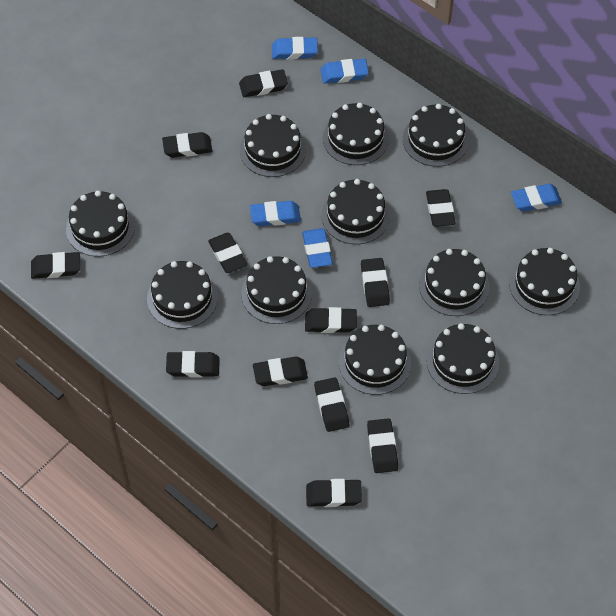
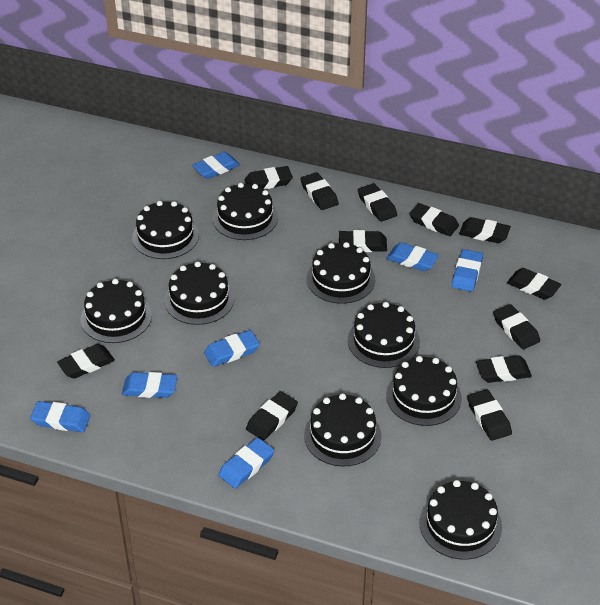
black cake: [66,191,135,257] [147,261,218,329] [240,114,306,177] [241,256,312,324] [322,179,390,244] [323,103,389,165] [339,325,411,395] [403,104,469,167] [419,249,489,316] [426,323,499,394] [509,248,580,315] = 11 -> [81,279,152,343] [132,201,199,259] [164,262,234,325] [213,183,278,240] [304,393,382,466] [307,242,375,304] [348,302,420,368] [386,356,462,426] [419,480,502,560] = 9
blue eraser: [250,201,301,226] [272,37,318,59] [302,228,333,268] [320,59,369,84] [511,184,562,211] = 5 -> [30,401,91,432] [122,372,178,398] [192,152,240,179] [204,330,260,367] [218,438,274,488] [386,242,439,271] [452,249,483,292] = 7

